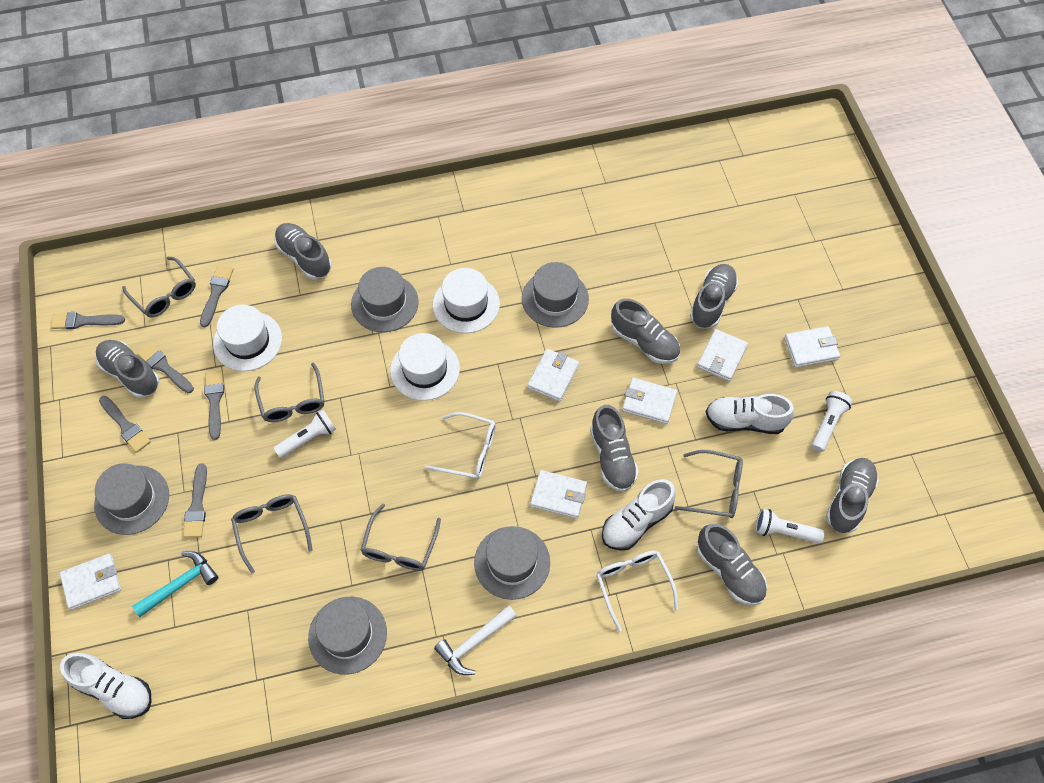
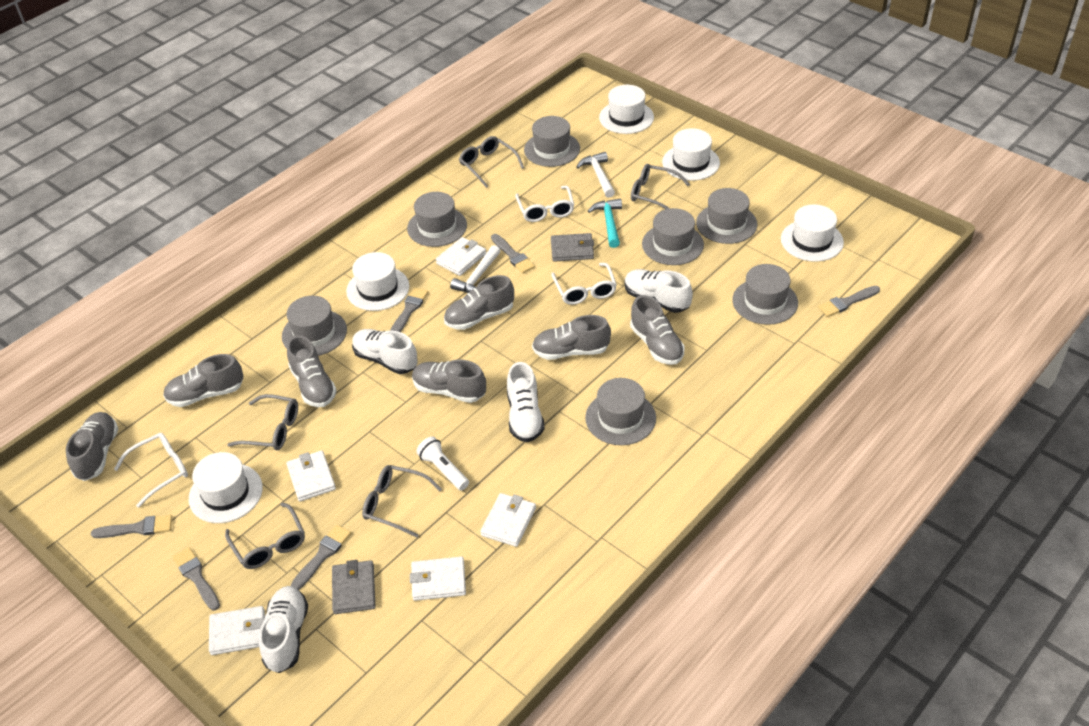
grey hat: [94,463,169,535] [308,597,387,675] [351,267,419,332] [474,526,550,600] [522,262,589,328] = 5 -> [282,296,347,356] [407,192,467,247] [524,116,580,167] [585,378,656,445] [642,208,704,265] [696,188,757,244] [732,264,798,325] = 7
grey wallet: none = 0 -> [332,560,375,614] [551,233,594,262] = 2
white flashlight: [274,410,336,458] [756,509,825,543] [812,391,852,452] = 3 -> [416,436,469,491] = 1
white glasses: [425,412,496,480] [596,551,679,632] = 2 -> [114,433,188,508] [515,186,574,222] [551,263,617,305] = 3
white hammer: [434,605,517,675] = 1 -> [450,245,500,293] [577,152,615,198] = 2
white hat: [213,305,282,371] [390,333,460,401] [432,268,500,333] = 3 -> [189,452,263,523] [346,252,410,311] [599,85,654,134] [662,128,720,180] [781,204,844,262] = 5
white shoe: [60,653,151,719] [602,479,676,550] [706,394,795,434] = 3 -> [259,586,308,673] [352,329,418,374] [507,362,545,442] [625,269,693,313] = 4
white wallet: [60,554,121,610] [527,349,579,402] [530,470,587,519] [622,378,677,424] [697,329,748,382] [784,326,840,368] = 6 -> [209,606,265,655] [286,450,336,502] [410,557,466,601] [436,237,486,276] [480,493,536,547] = 5

